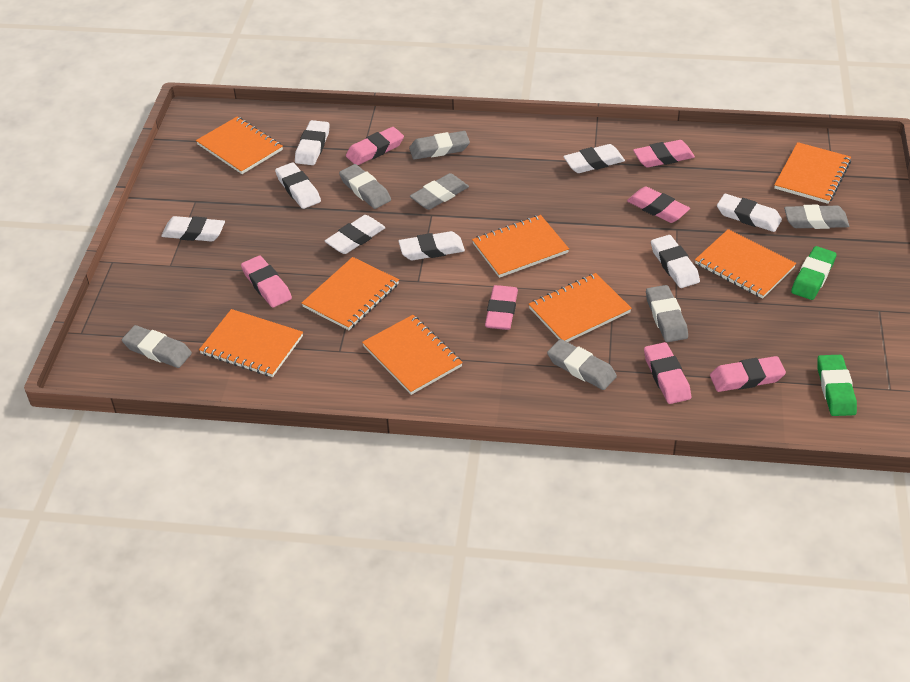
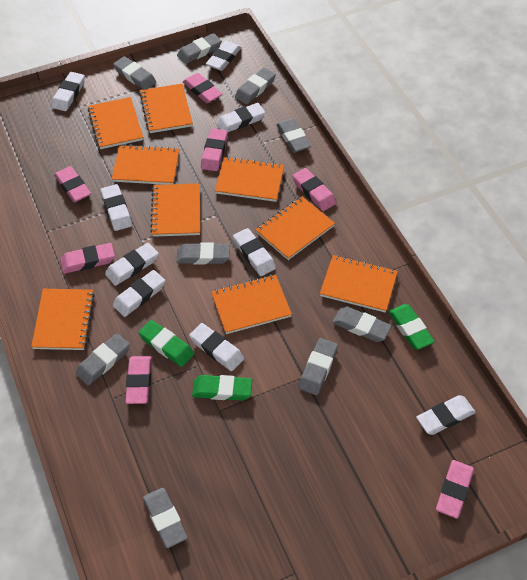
green eraser: [791,246,836,300] [817,355,857,416] = 2 -> [138,320,194,367] [192,375,252,401] [388,304,435,350] = 3
grey eraser: [122,325,192,368] [339,164,391,209] [409,131,470,160] [410,173,469,210] [547,339,617,390] [646,285,688,342] [784,205,849,229] = 7 -> [75,333,130,385] [113,56,156,90] [143,488,188,548] [176,242,230,265] [177,33,222,64] [235,68,276,104] [276,118,311,152] [299,338,338,395] [332,307,392,342] = 9
orange notebook: [196,117,283,174] [199,309,303,377] [302,257,399,330] [362,315,463,395] [472,215,569,278] [529,273,632,342] [695,229,796,299] [774,142,851,204] = 8 -> [31,289,95,350] [88,97,143,149] [112,145,179,185] [139,84,193,133] [150,183,200,237] [211,275,292,334] [215,157,284,202] [255,197,335,260] [320,255,398,313] = 9
white eraser: [161,216,225,242] [275,162,321,209] [295,120,330,165] [325,215,385,254] [398,231,465,260] [563,144,625,173] [651,235,700,288] [717,194,782,232] = 8 -> [52,72,85,111] [101,184,132,231] [105,243,159,286] [113,270,166,317] [189,323,244,371] [206,41,241,71] [216,103,265,132] [233,228,276,276] [416,395,476,435] = 9

